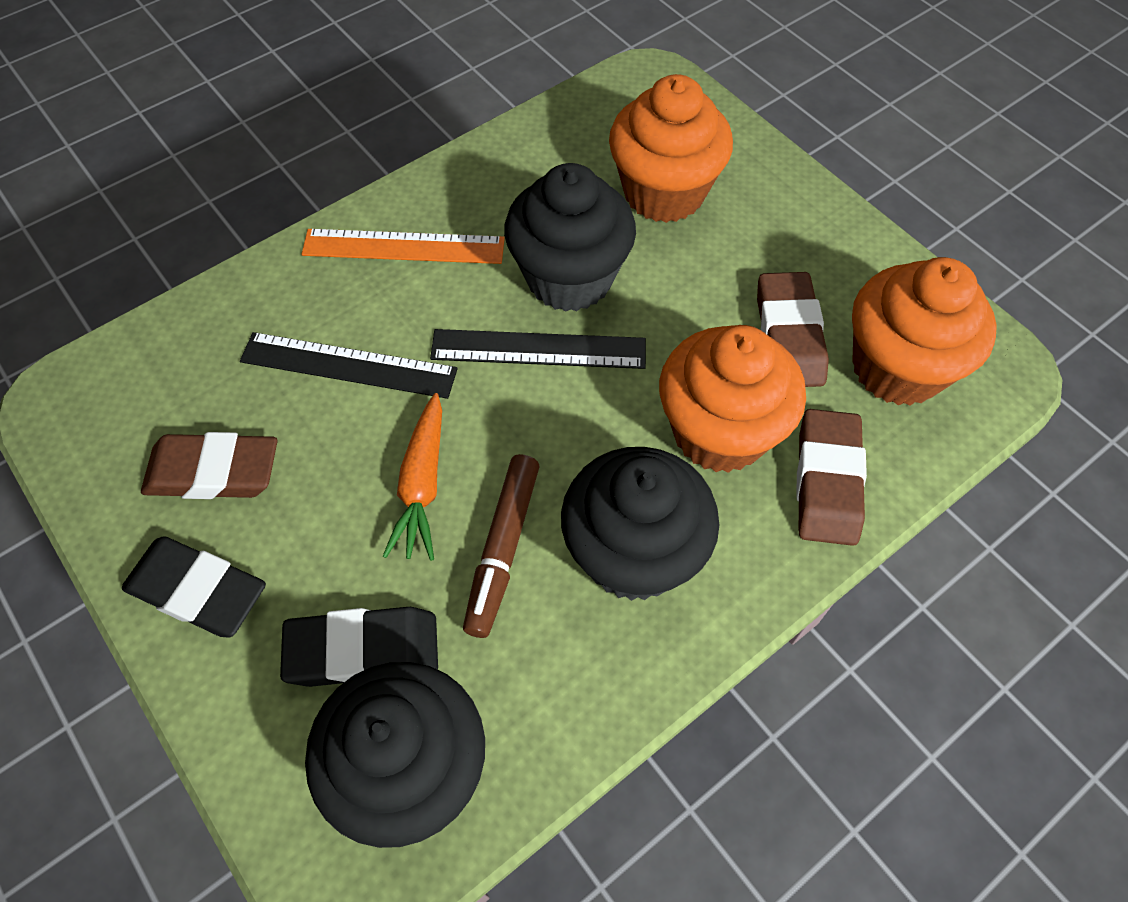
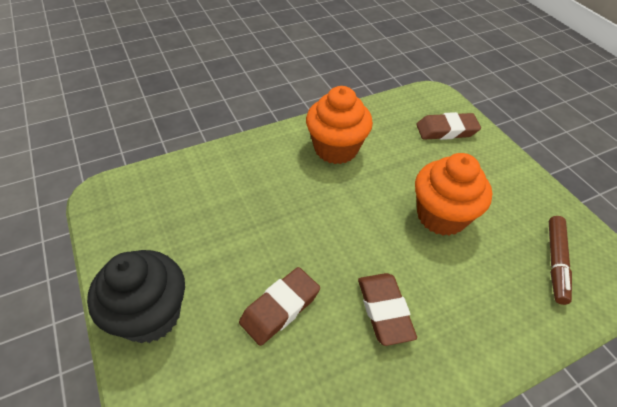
black cupcake: [305,662,485,848] [504,163,636,312] [561,447,719,601] = 3 -> [87,250,185,343] = 1
black eraser: [122,536,266,637] [280,607,438,687] = 2 -> none = 0
black ruler: [240,332,458,399] [430,329,646,369] = 2 -> none = 0
orange carrot: [383,393,442,561] = 1 -> none = 0
orange cupcake: [609,74,733,223] [659,325,806,473] [852,257,997,406] = 3 -> [306,86,373,164] [415,153,492,236] = 2
orange ruler: [302,229,505,264] = 1 -> none = 0

